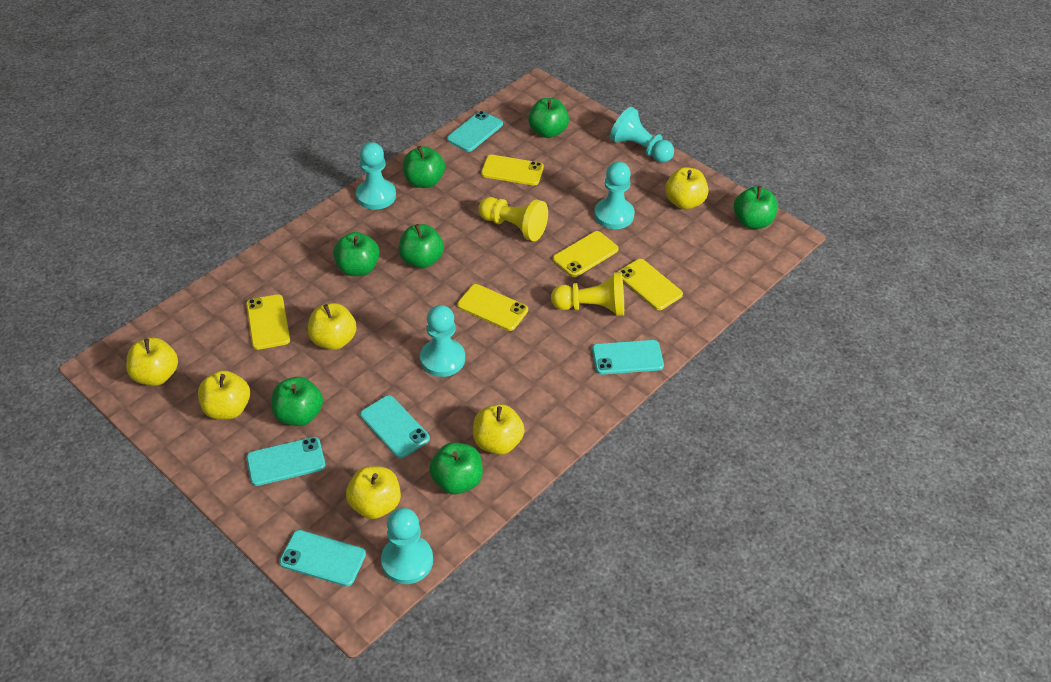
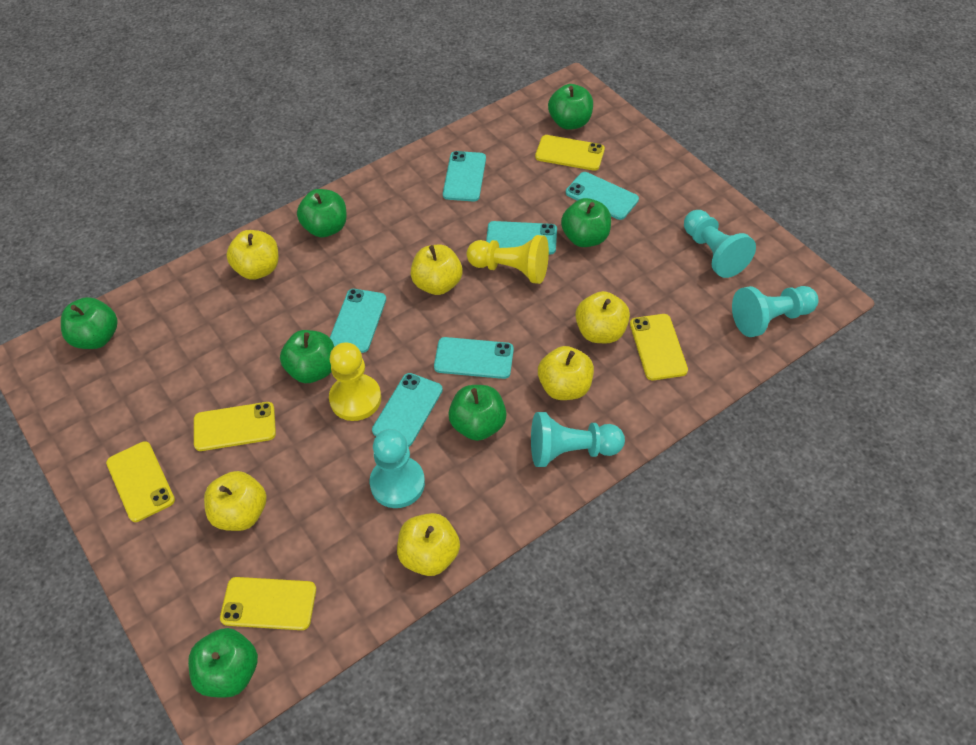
turquoise pawn: [356,142,396,210] [381,508,433,584] [420,305,465,377] [594,162,635,229] [610,107,674,163] = 5 -> [370,429,425,508] [531,412,625,467] [684,210,756,278] [732,286,818,337] = 4
turquoise phone: [246,437,325,486] [279,530,366,586] [360,395,430,458] [447,111,503,152] [592,340,664,375] = 5 -> [330,289,386,353] [372,373,443,447] [434,337,514,379] [443,151,486,202] [486,221,557,254] [566,172,639,220] = 6

